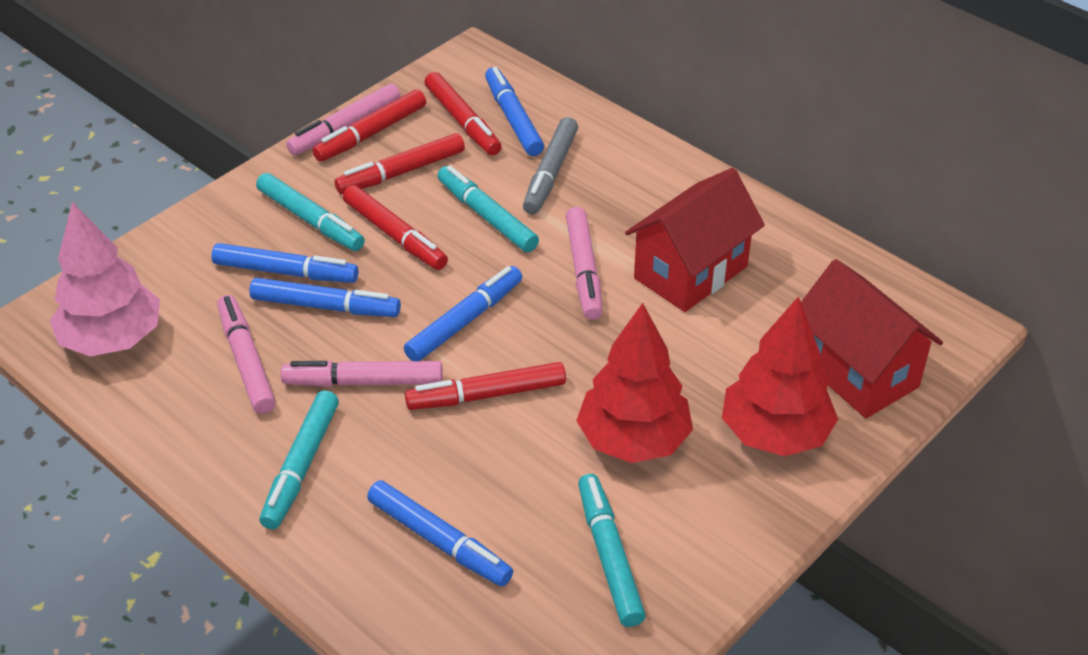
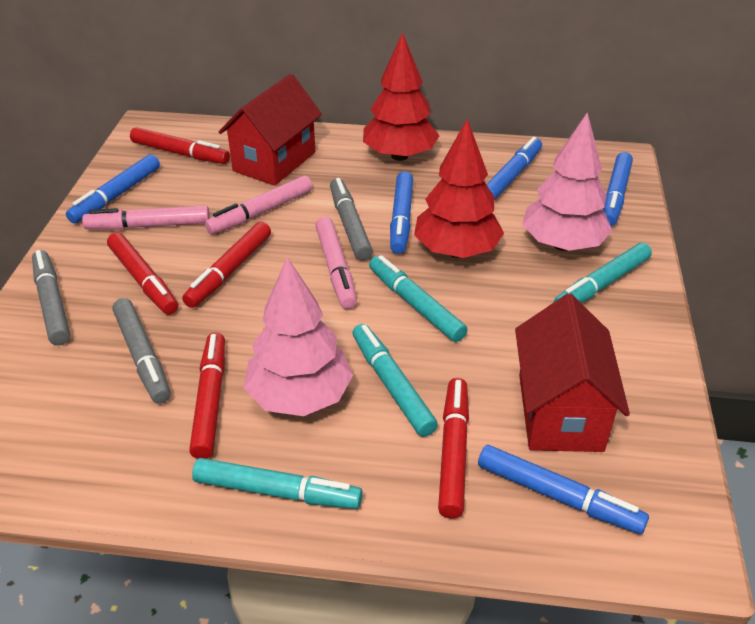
grey marker: [523,117,578,214] = 1 -> [32,250,70,345] [112,298,171,404] [330,178,373,260] = 3
pink marker: [217,295,276,414] [281,360,443,387] [286,84,401,155] [566,207,602,320] = 4 -> [82,205,210,230] [205,176,312,234] [315,217,357,309] = 3
pink tree: [50,202,160,357] = 1 -> [244,257,353,416] [522,113,613,251] = 2

